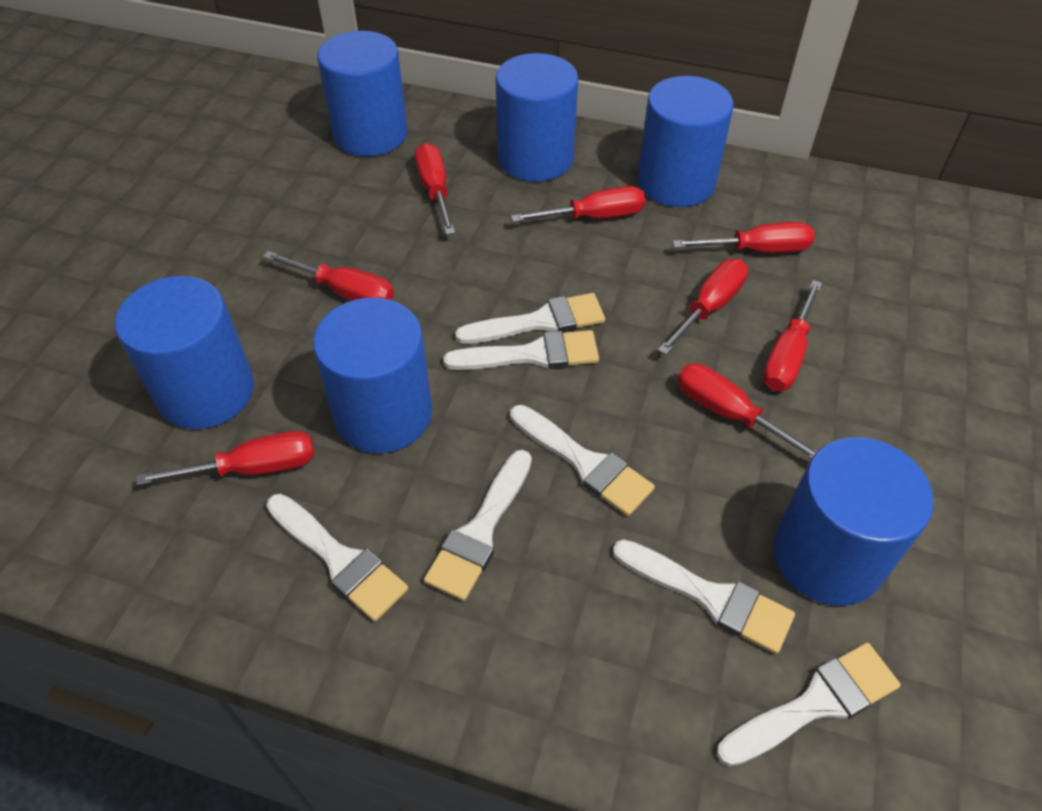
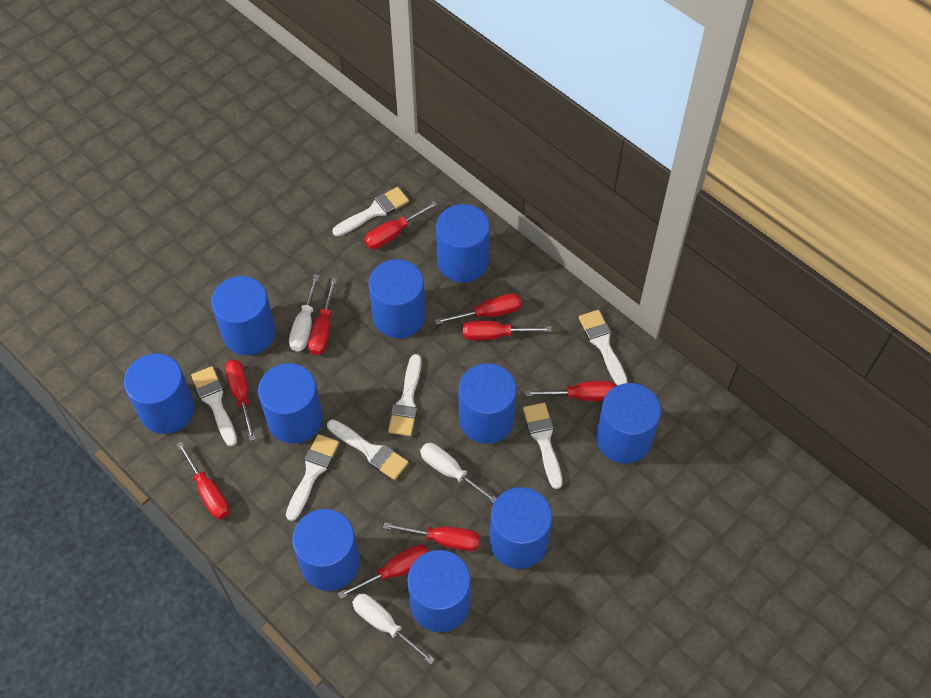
blue cylinder: [115,276,254,429] [313,298,432,453] [317,31,408,156] [495,53,578,182] [637,76,733,207] [774,437,934,606] = 6 -> [124,354,195,434] [211,276,276,355] [258,363,323,444] [292,509,360,591] [369,259,426,338] [407,550,471,632] [436,204,490,283] [458,363,517,444] [490,487,552,569] [596,383,661,464] = 10
red screwdriver: [137,431,314,485] [263,251,394,301] [415,143,455,235] [511,186,645,222] [658,259,748,355] [673,222,815,253] [677,364,817,459] [763,280,822,391] = 8 -> [176,441,229,519] [225,360,256,441] [308,278,337,355] [337,545,428,599] [364,201,438,249] [383,522,480,551] [435,293,522,325] [463,321,552,341] [525,381,617,401] = 9
white screwdriver: none = 0 -> [289,274,320,352] [352,594,435,664] [420,443,497,503] = 3

